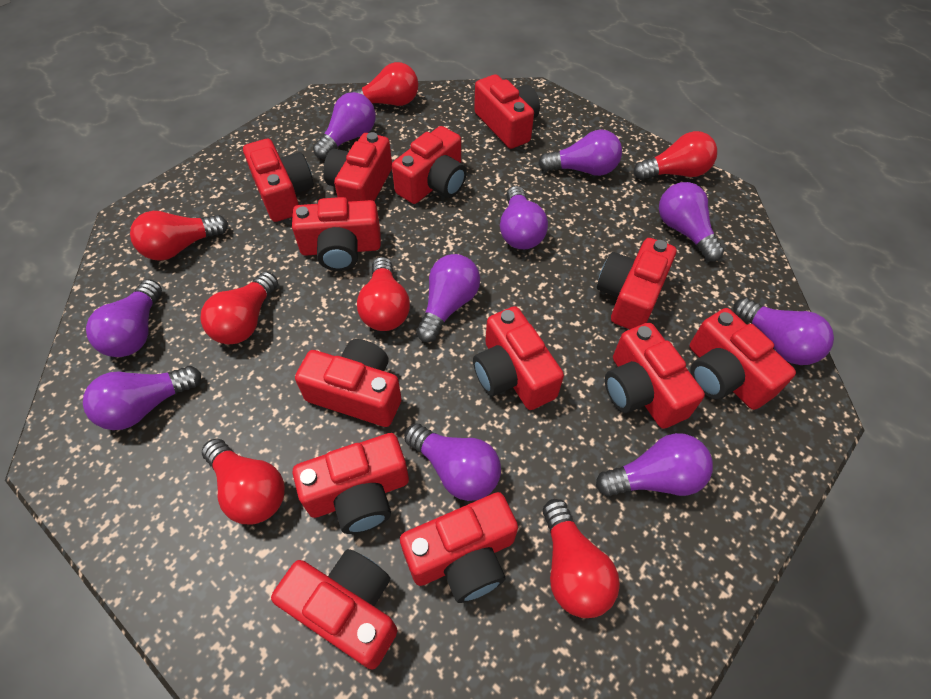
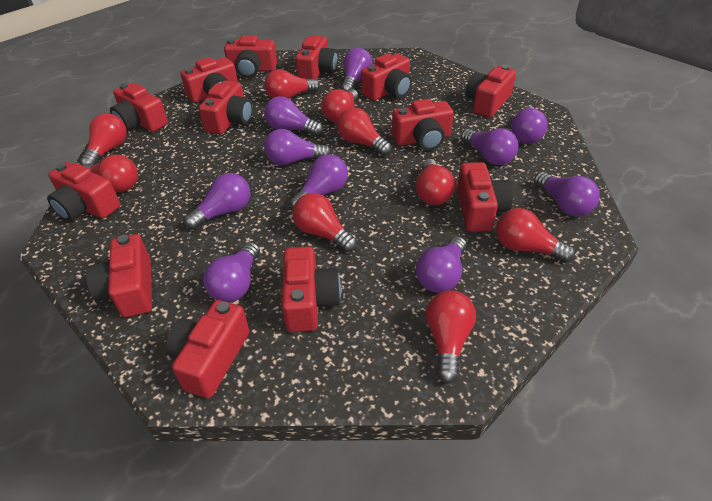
red light bulb: [130,211,228,261] [200,271,278,345] [202,438,285,524] [348,62,418,106] [357,257,410,331] [543,499,620,618] [634,131,717,180] = 7 -> [80,113,127,166] [83,155,138,192] [264,69,320,99] [292,193,357,252] [322,89,358,123] [337,108,391,156] [416,159,456,205] [426,290,476,384] [496,208,575,263] = 9

